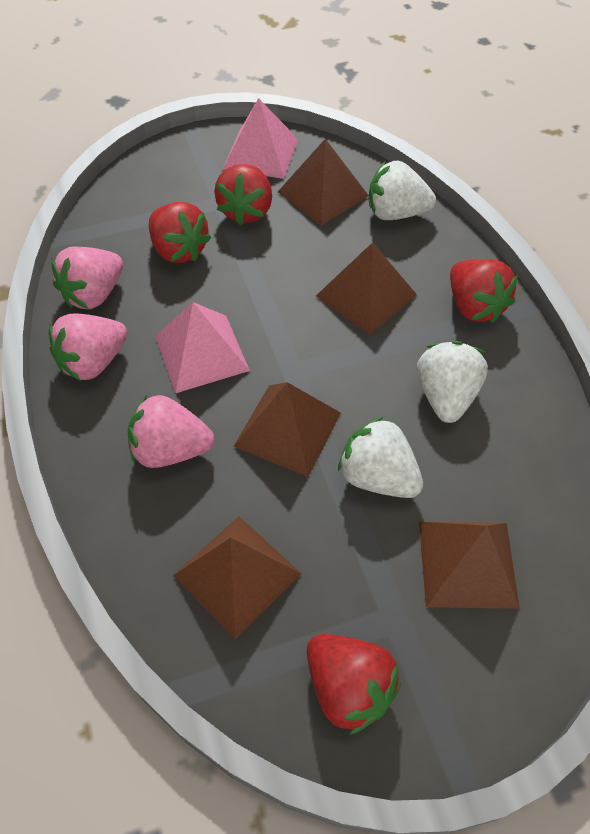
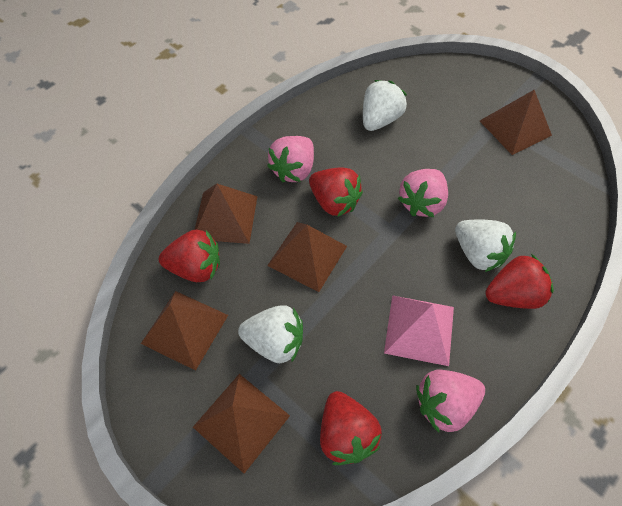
pink pyramid: [155,302,250,393] [223,98,298,179] = 2 -> [384,295,454,366] = 1

